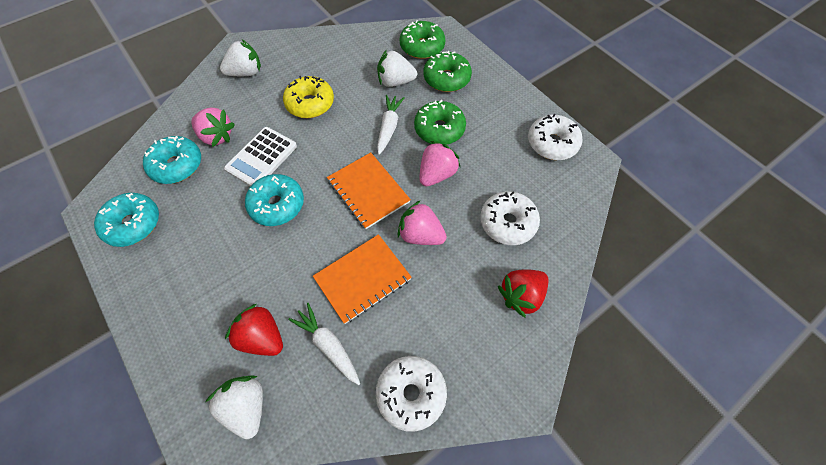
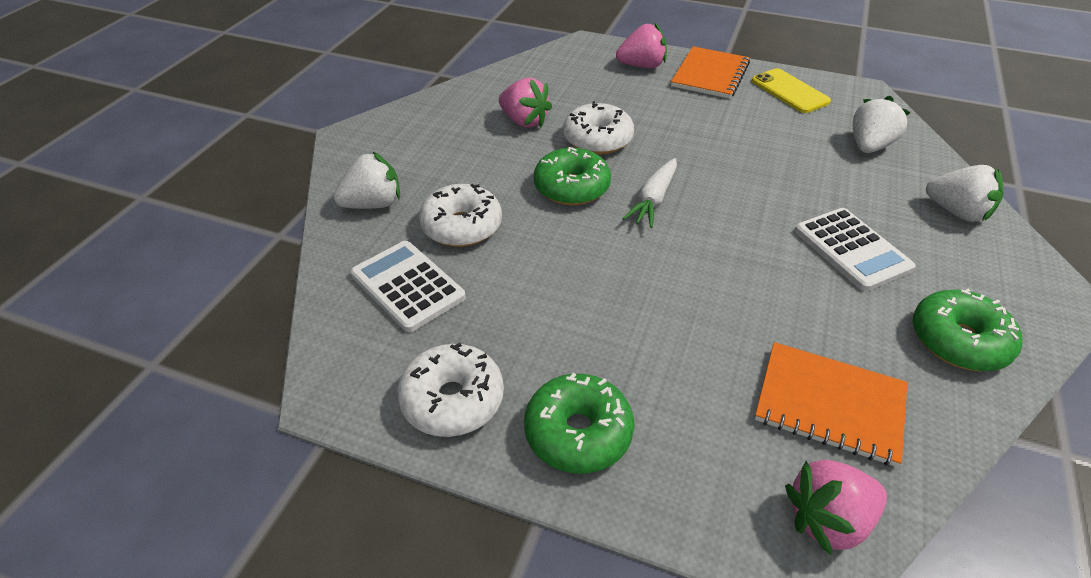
red strawberry: [225,304,283,356] [498,269,549,318] = 2 -> none = 0
turquoise donut: [94,193,159,247] [143,136,201,184] [245,174,304,226] = 3 -> none = 0
white calculator: [224,127,297,187] = 1 -> [351,241,466,332] [794,208,916,291] = 2
white carrot: [288,303,360,385] [377,95,404,155] = 2 -> [622,158,677,228] = 1
yellow donut: [283,76,334,118] = 1 -> none = 0
yellow phone: none = 0 -> [752,68,831,113] = 1

